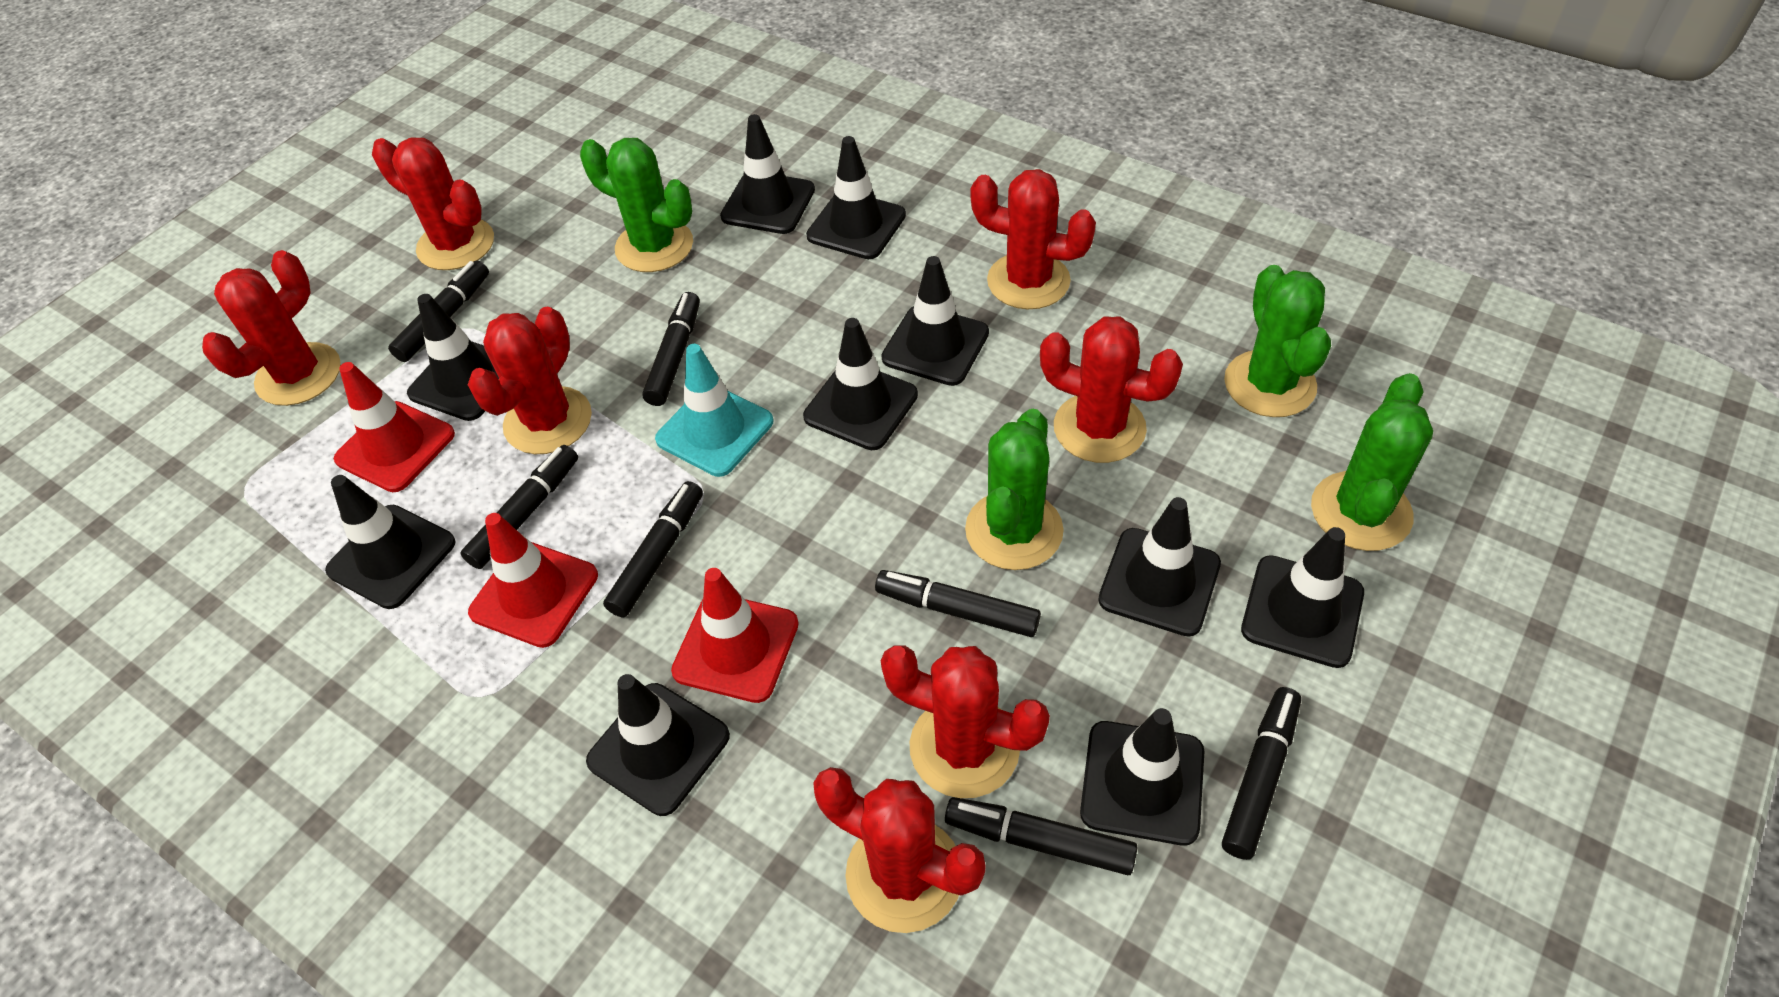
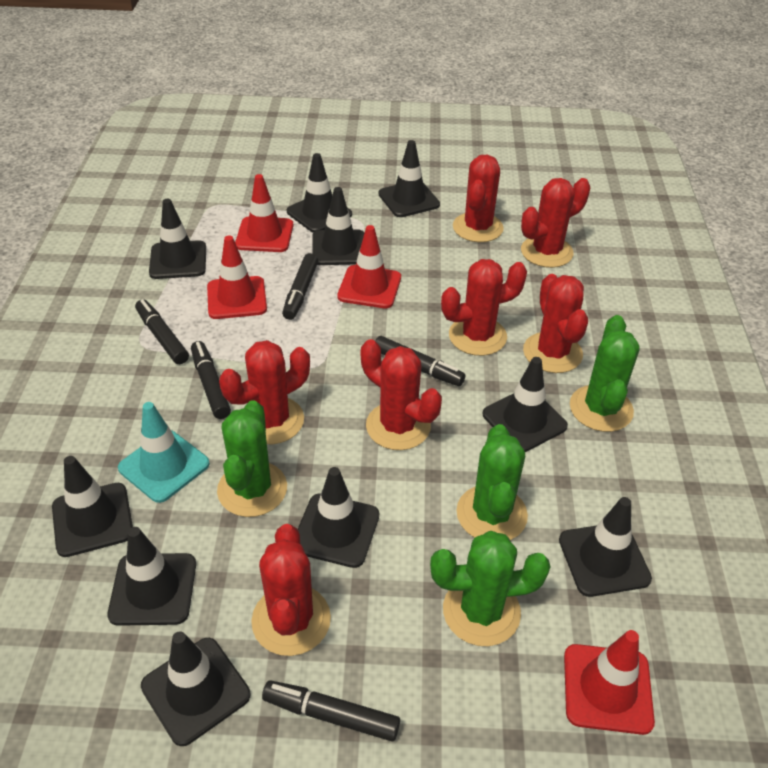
black marker: [388,260,489,362] [460,445,578,569] [603,481,703,617] [642,292,700,406] [875,570,1041,637] [945,797,1137,875] [1222,687,1301,860] = 7 -> [135,299,189,364] [191,341,231,419] [262,680,400,742] [282,253,318,320] [375,336,465,386] = 5
red traffic cone: [334,362,455,492] [468,513,598,648] [671,568,799,703] = 3 -> [207,236,267,319] [235,174,293,252] [337,225,401,308] [564,630,655,735] = 4

